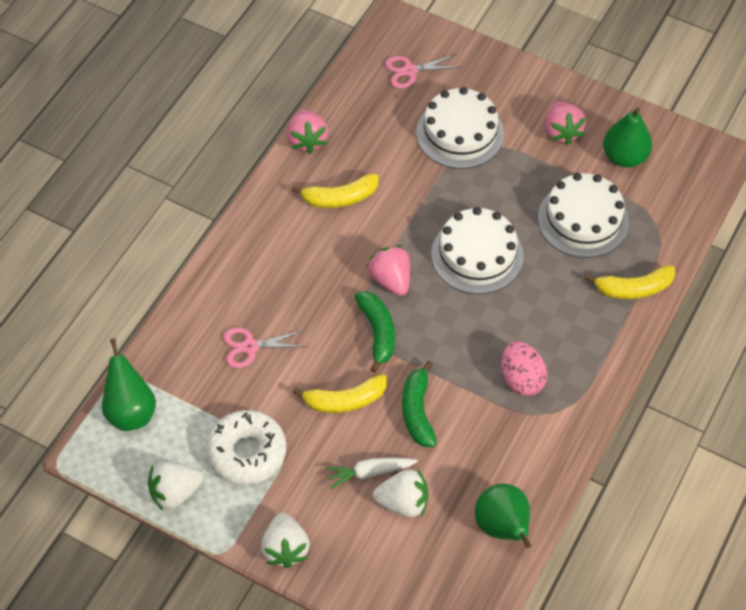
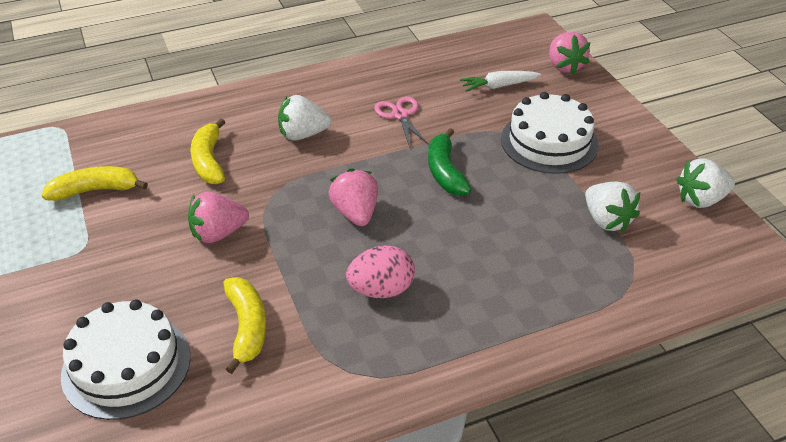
green banana: [355,291,395,373] [402,361,437,447] = 2 -> [428,128,471,196] = 1
green pear: [102,338,156,431] [475,484,531,548] [603,107,652,168] = 3 -> none = 0
pink scissors: [223,327,307,368] [385,54,461,88] = 2 -> [374,96,429,148] = 1
white cake: [416,87,504,169] [431,207,524,294] [538,173,629,258] = 3 -> [61,299,191,420] [501,92,599,174] = 2
white donut: [206,410,286,485] = 1 -> none = 0

